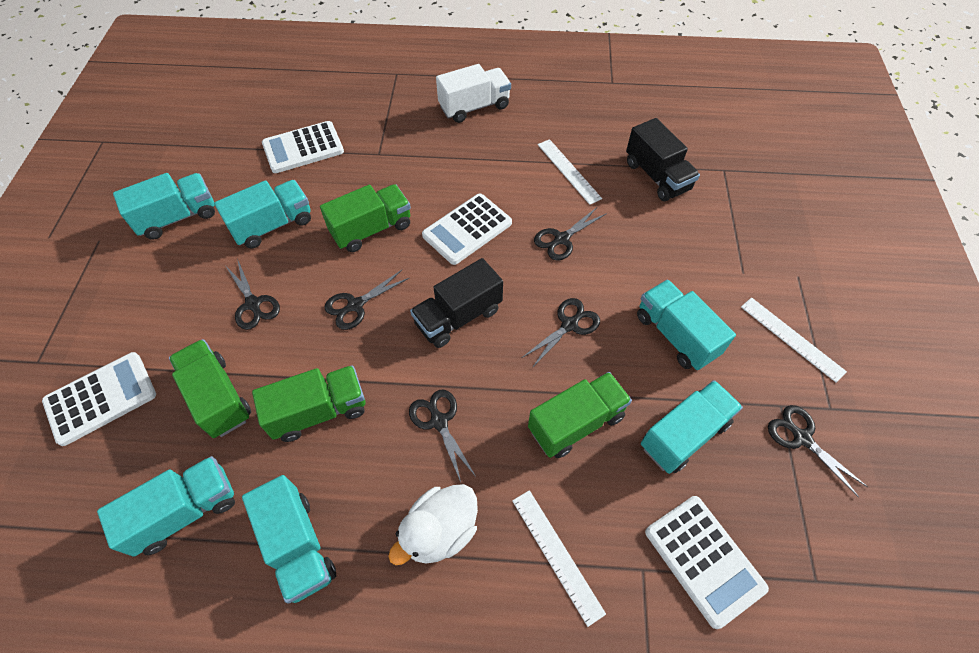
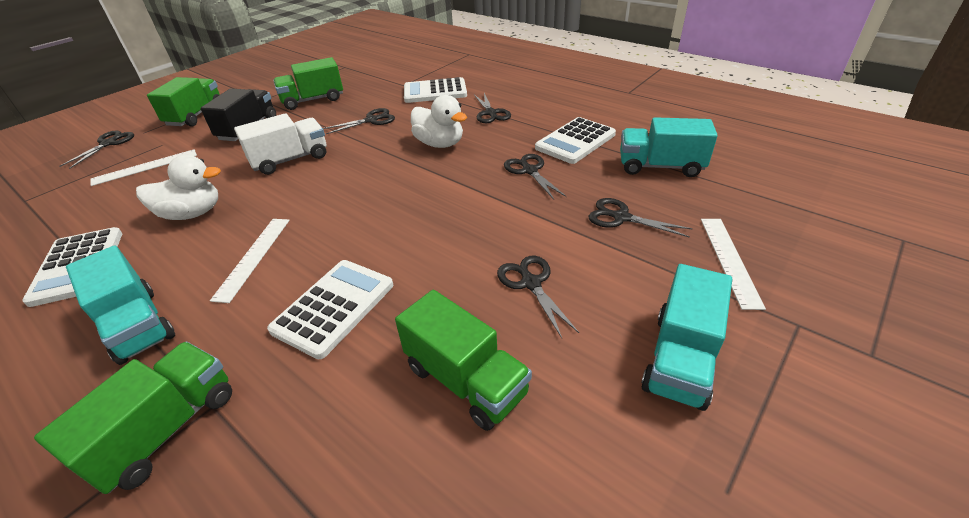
black truck: [410,258,503,348] [626,118,700,201] = 2 -> [201,89,276,141] = 1
turquoise truck: [97,456,235,557] [113,173,215,239] [214,180,311,248] [242,475,336,604] [637,279,736,370] [641,380,743,474] = 6 -> [66,245,175,365] [620,117,718,177] [641,264,732,411] = 3
white duck: [388,484,478,565] = 1 -> [136,155,221,220] [411,95,467,148] = 2

